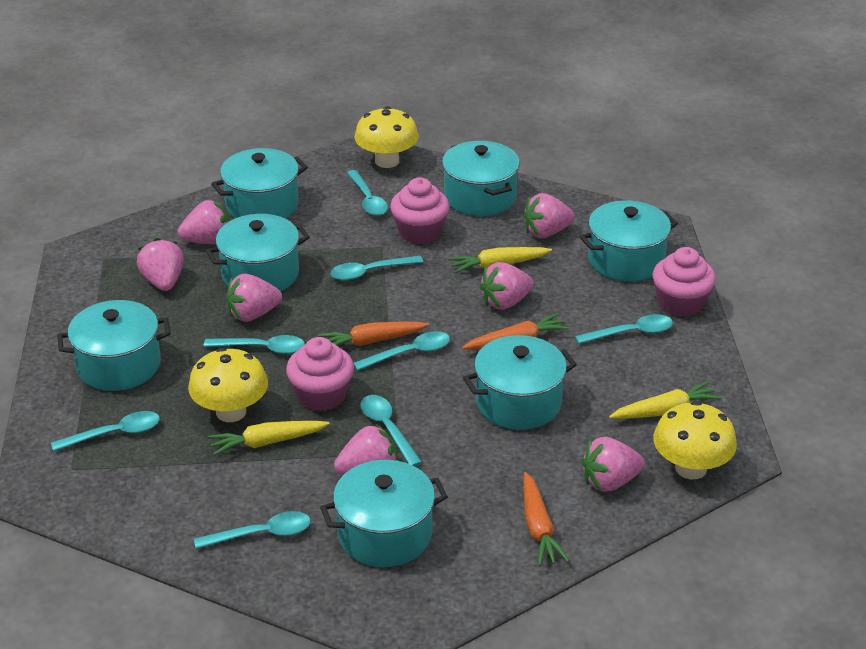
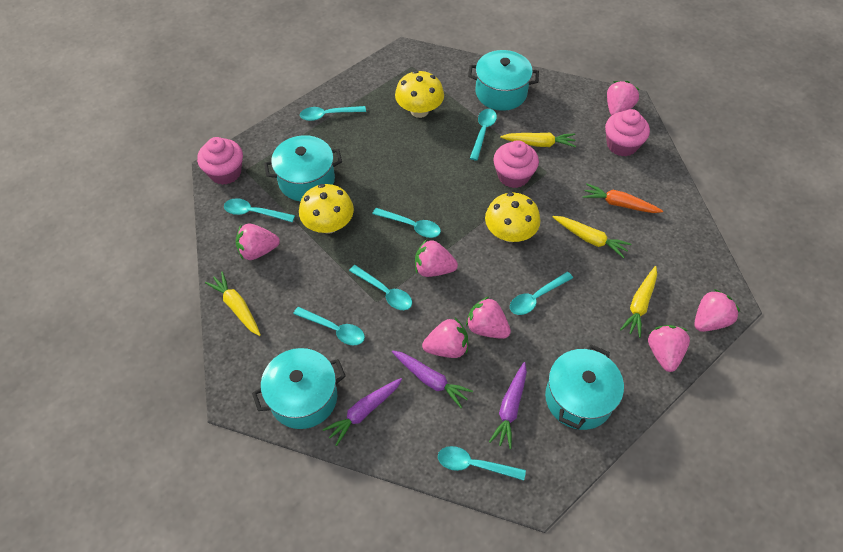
orange carrot: [318,322,429,346] [462,313,569,350] [523,472,569,566] = 3 -> [583,183,663,213] = 1
purple carrot: none = 0 -> [322,378,402,446] [392,350,473,408] [489,362,527,449] = 3
turquoise pot: [57,300,171,391] [206,214,310,291] [211,148,308,218] [320,460,448,567] [442,141,520,216] [463,335,577,430] [580,200,678,282] = 7 -> [252,348,346,429] [264,135,342,202] [468,50,539,111] [545,344,624,430] = 4
yellow carrot: [208,421,330,456] [448,247,552,273] [609,381,722,419] = 3 -> [205,272,261,336] [500,133,576,148] [553,216,631,258] [620,266,657,338] = 4

